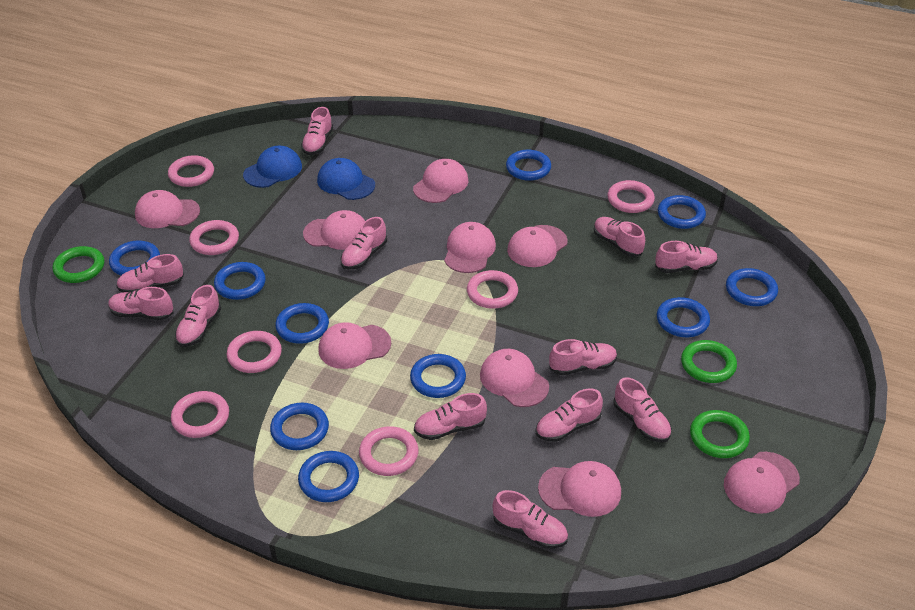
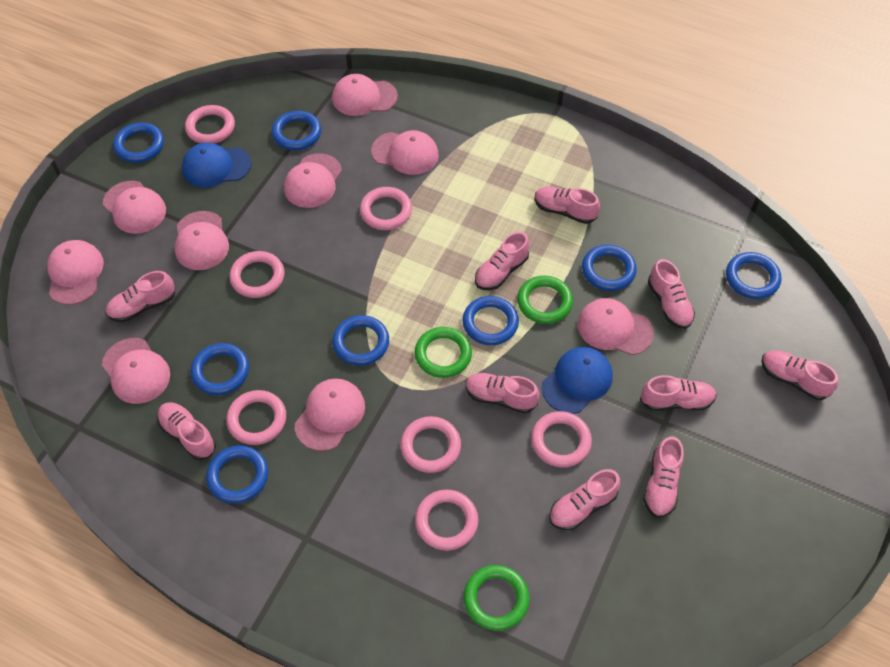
blue ring: [109,240,160,275] [214,262,266,300] [270,403,329,450] [275,303,329,344] [298,451,359,502] [410,354,466,398] [506,150,551,181] [657,297,710,337] [658,195,706,229] [726,268,778,306] = 10 -> [113,123,164,163] [191,343,249,395] [206,445,268,504] [272,111,321,150] [332,315,389,366] [462,296,519,345] [582,244,637,291] [726,252,782,299] = 8
pink shoe: [108,287,173,320] [116,254,184,293] [175,285,221,347] [301,107,333,155] [340,217,387,270] [414,393,487,440] [493,490,568,549] [536,388,603,442] [549,339,617,375] [594,217,645,257] [613,377,672,443] [655,241,718,273] = 12 -> [105,271,175,322] [157,402,216,460] [466,373,540,413] [475,232,529,290] [534,186,600,224] [549,469,620,530] [640,375,717,411] [643,436,684,518] [648,259,695,329] [761,350,838,400] = 10

